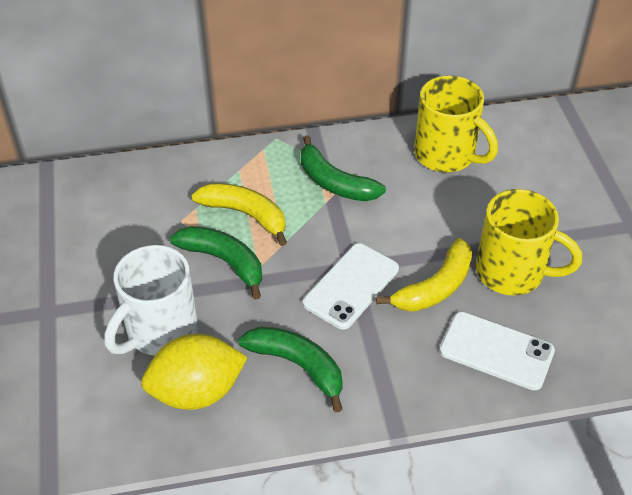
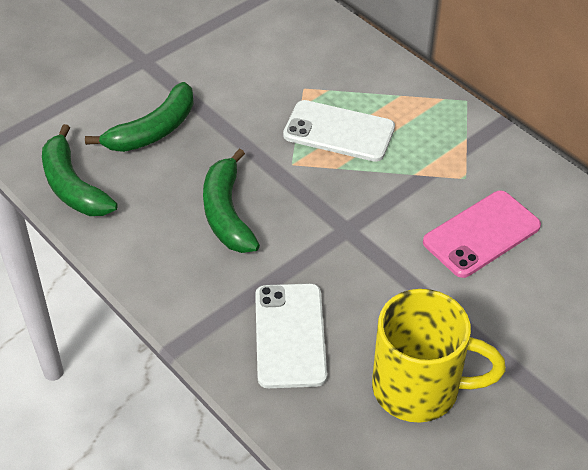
pink phone: none = 0 -> [423,191,541,278] = 1
white mug: [104,245,198,356] = 1 -> none = 0
yellow banana: [191,183,287,246] [376,238,473,312] = 2 -> none = 0
yellow lemon: [141,334,248,410] = 1 -> none = 0
yellow mug: [414,76,498,172] [476,189,582,295] = 2 -> [372,289,506,423] = 1

